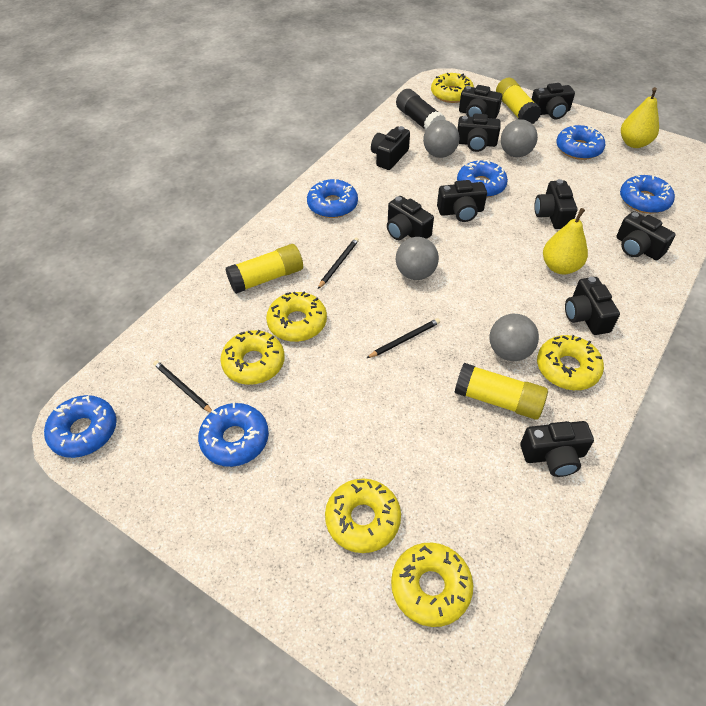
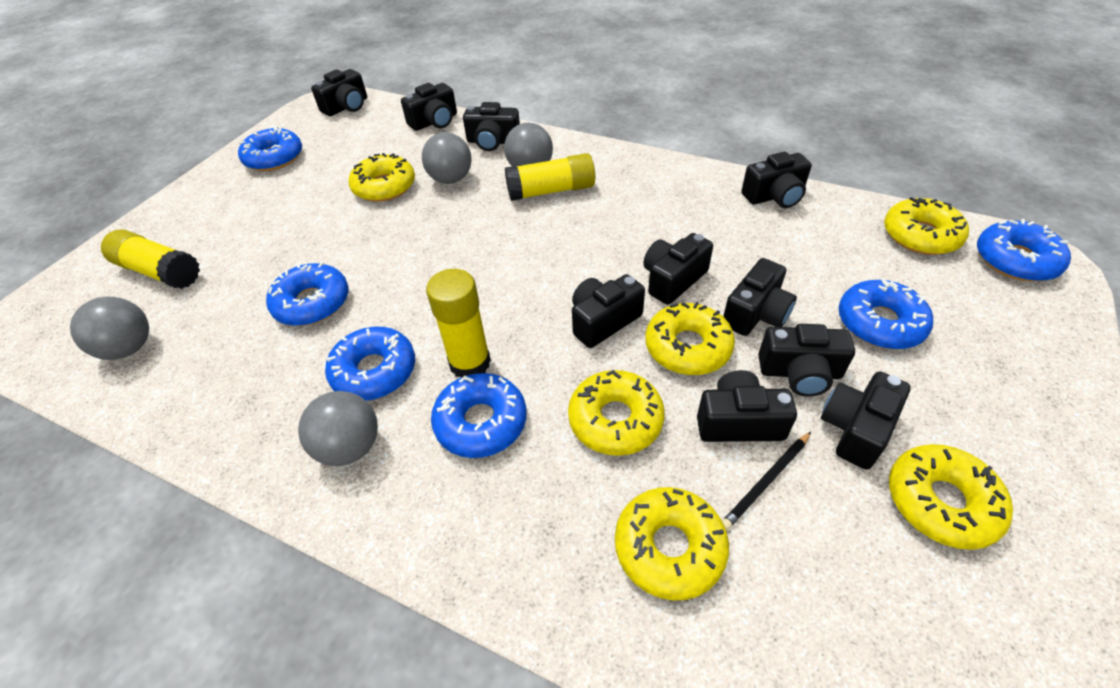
black glue stick: [396,89,446,130] = 1 -> none = 0
black pencil: [153,361,212,413] [318,237,359,289] [367,318,440,358] = 3 -> [722,432,811,530] = 1
yellow pear: [543,208,588,274] [621,87,659,148] = 2 -> none = 0

